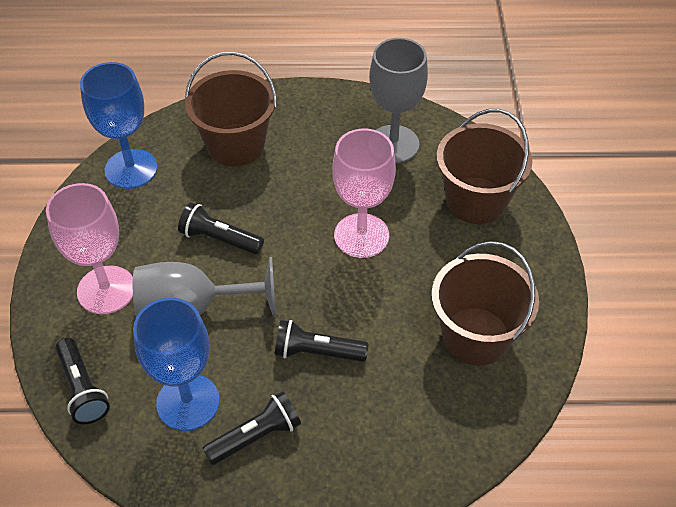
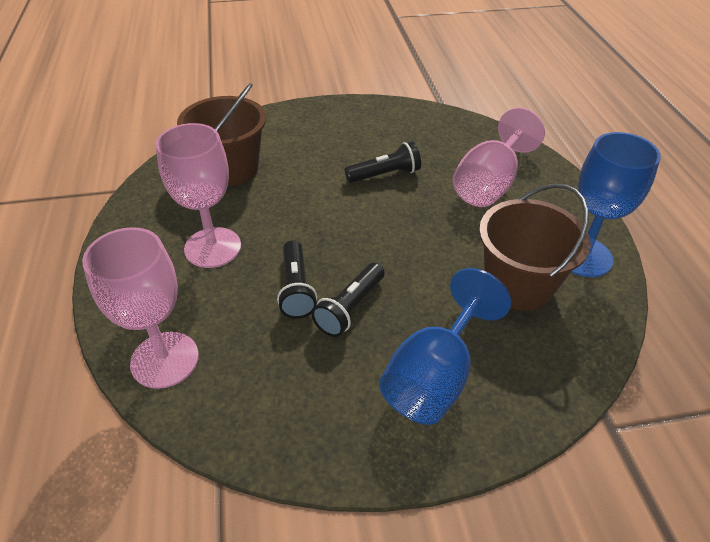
black flashlight: [55,338,110,425] [178,202,264,254] [203,391,301,465] [275,320,368,362] = 4 -> [277,240,317,319] [311,263,385,337] [345,141,421,183] = 3
brown bucket: [185,52,277,166] [431,241,539,365] [437,109,532,224] = 3 -> [177,83,266,186] [479,184,591,311] = 2
grey goblet: [133,257,276,317] [369,38,428,163] = 2 -> none = 0
pink goblet: [46,183,133,314] [332,129,396,258] = 2 -> [82,227,199,389] [156,123,241,268] [453,108,545,207] = 3

